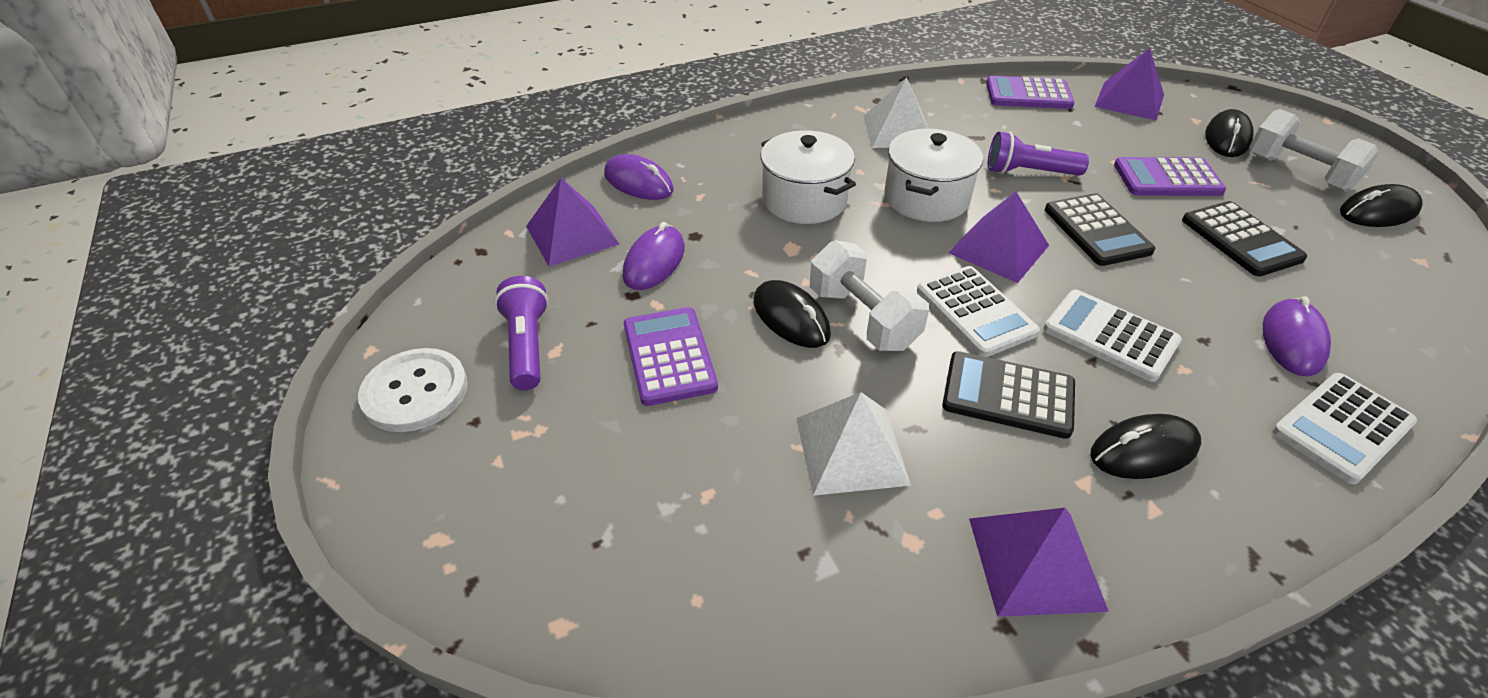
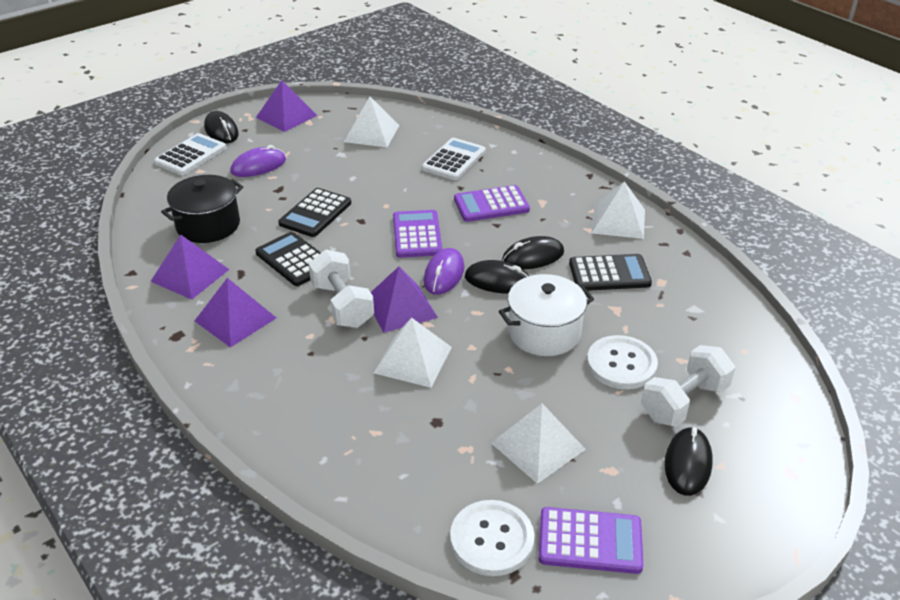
black pot: none = 0 -> [161,175,243,243] = 1
purple flashlight: [494,276,549,390] [988,131,1089,176] = 2 -> none = 0
purple mouse: [604,154,674,200] [623,222,685,290] [1263,296,1331,376] = 3 -> [230,145,286,177] [424,248,464,295] = 2
white button: [358,348,468,432] = 1 -> [450,500,534,576] [587,335,658,389] = 2
white calculator: [917,266,1040,357] [1043,290,1182,382] [1272,373,1417,484] = 3 -> [154,133,226,175] [422,138,486,180] = 2
white pot: [761,130,856,224] [885,129,983,222] = 2 -> [499,274,594,356] = 1
white pyramid: [796,392,911,496] [864,77,928,148] = 2 -> [344,97,399,147] [374,318,452,388] [491,403,586,484] [592,181,645,239] = 4

